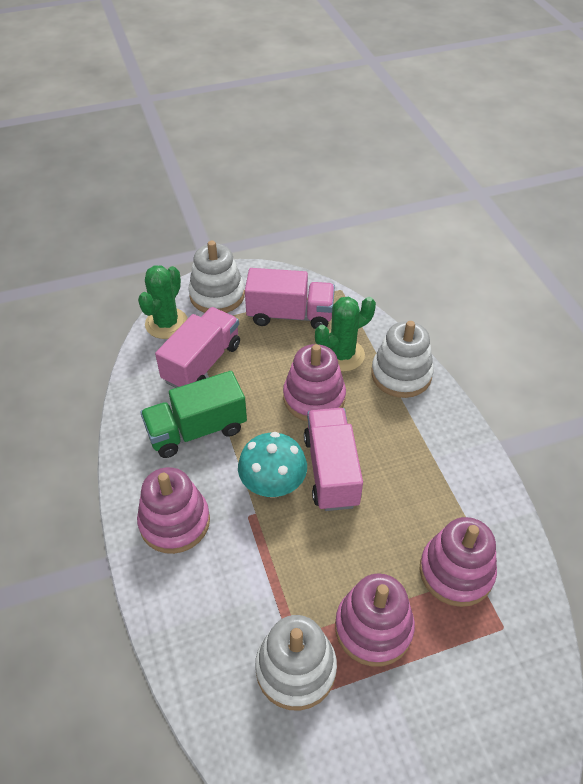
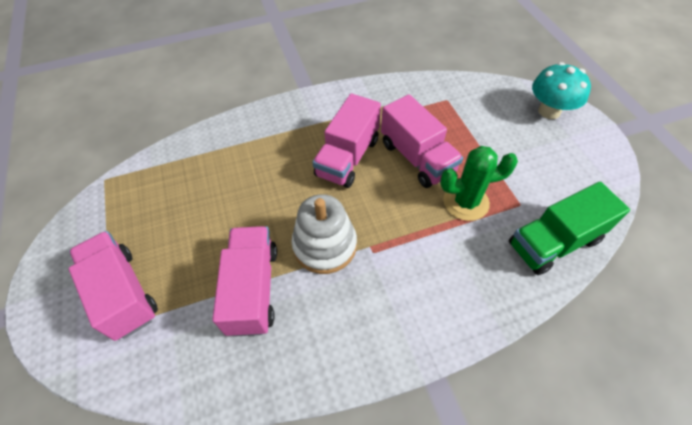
green cactus: [138,265,188,339] [315,297,376,372] = 2 -> [440,146,518,221] = 1
pink stacking toy: [137,467,210,554] [283,344,346,421] [335,573,415,667] [420,517,497,607] = 4 -> none = 0
pink truck: [155,307,240,388] [245,268,335,329] [304,408,363,511] = 3 -> [69,231,158,341] [212,226,277,337] [312,93,381,188] [381,94,463,188] = 4
white stacking toy: [189,241,245,313] [255,615,337,711] [371,321,434,398] = 3 -> [291,194,357,274] = 1

